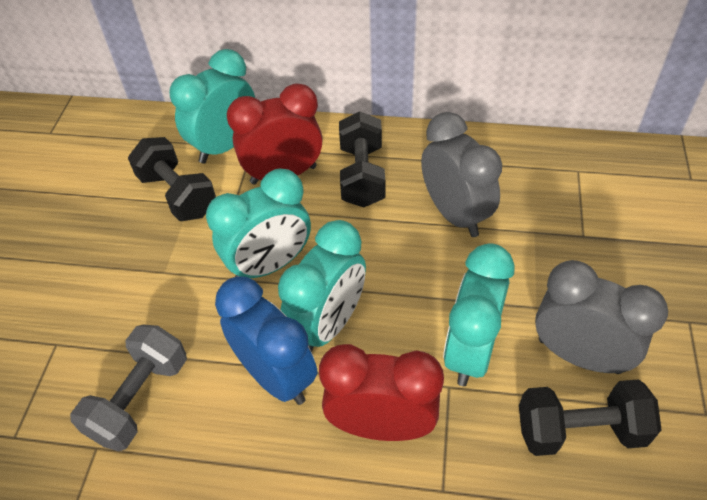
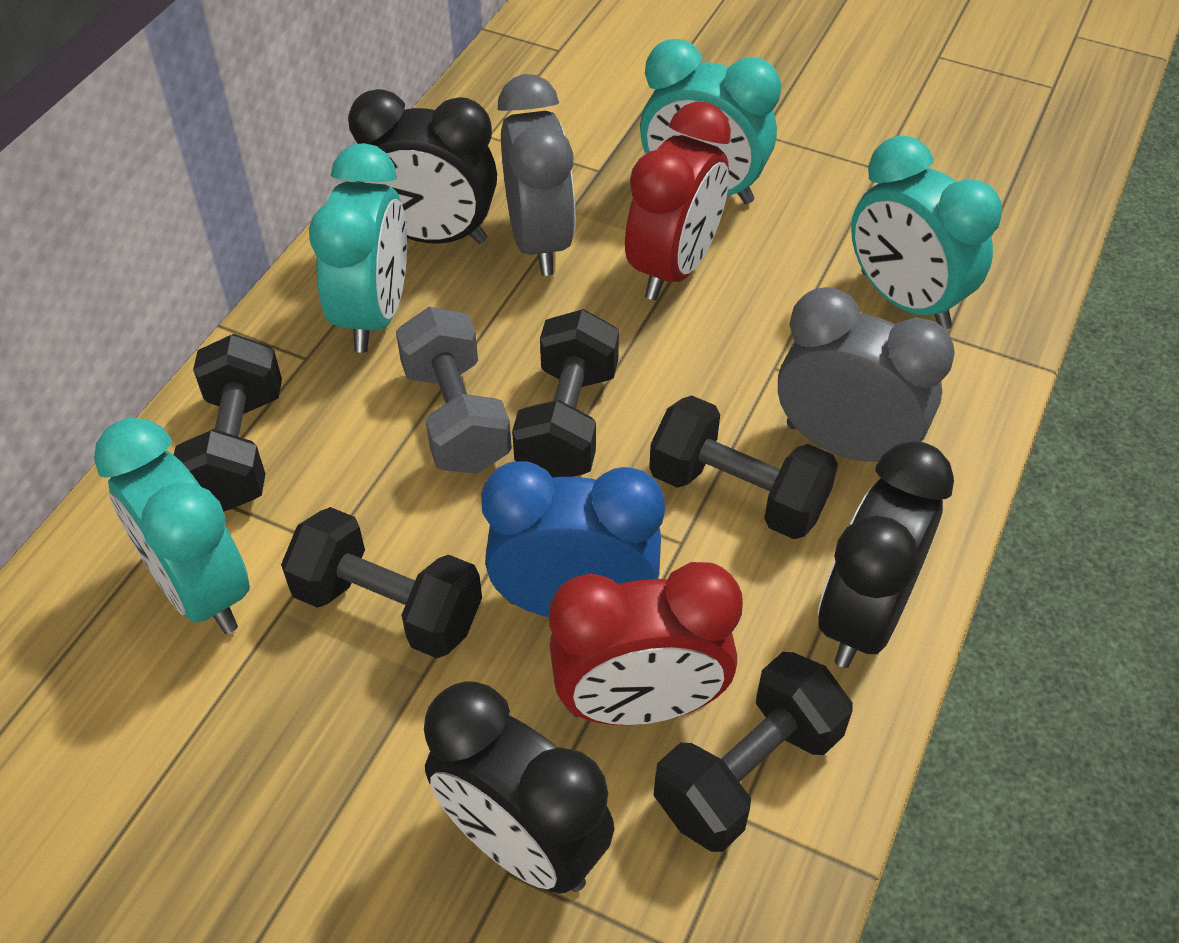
black clock: none = 0 -> [348,89,497,244] [424,681,614,893] [818,441,954,668] = 3
black dumbbell: [128,137,216,221] [339,111,385,207] [519,379,662,456] = 3 -> [174,334,282,512] [281,507,482,658] [512,309,619,478] [649,396,838,539] [654,652,853,852] = 5

